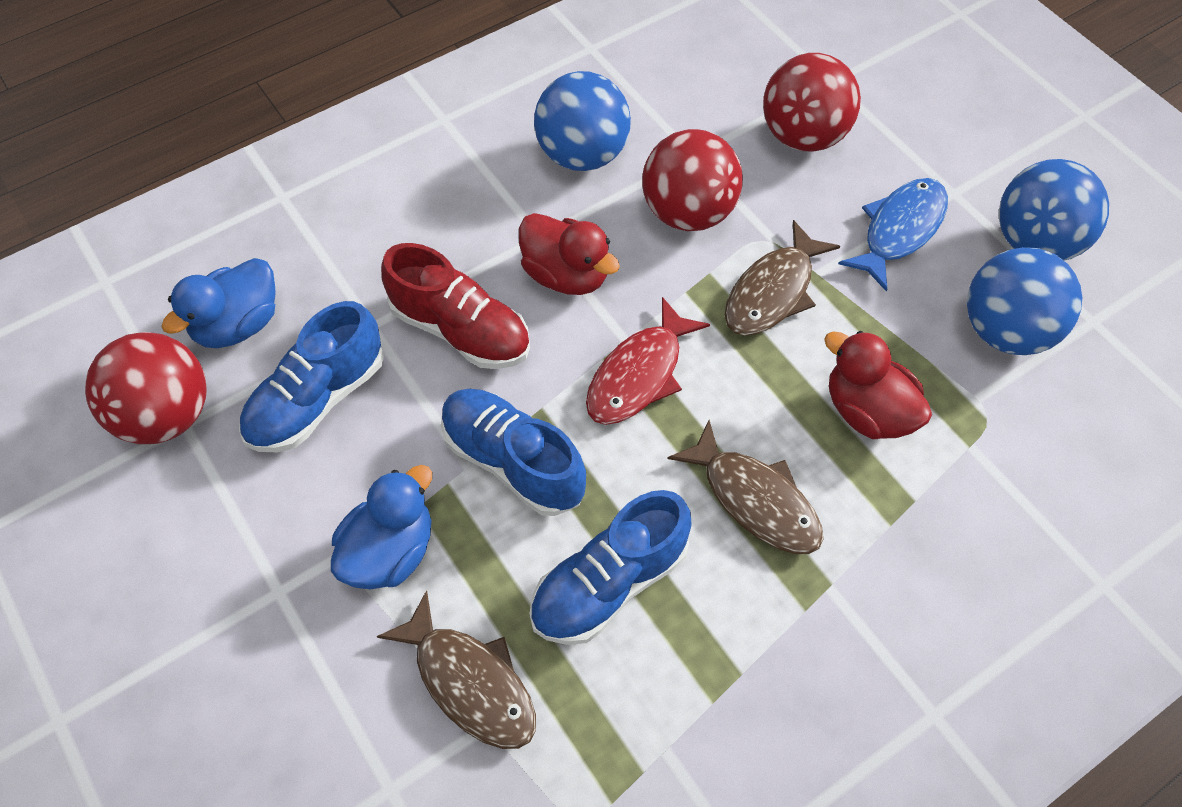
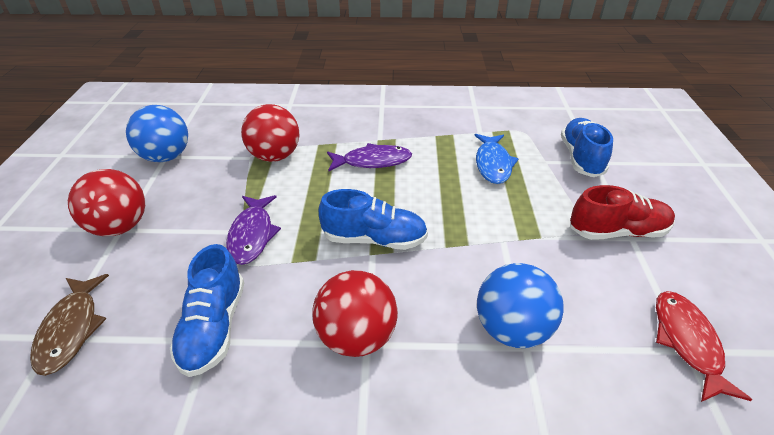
blue ball: [534,71,631,171] [967,247,1082,355] [999,159,1109,261] = 3 -> [126,105,188,162] [477,263,564,348] = 2
blue duck: [161,258,275,348] [331,465,432,589] = 2 -> none = 0
brown fish: [376,590,536,749] [667,420,823,554] [725,220,840,336] = 3 -> [30,274,109,376] = 1
purple fish: none = 0 -> [226,195,281,265] [327,143,412,171] = 2
red duck: [519,213,620,295] [824,331,932,439] = 2 -> none = 0

